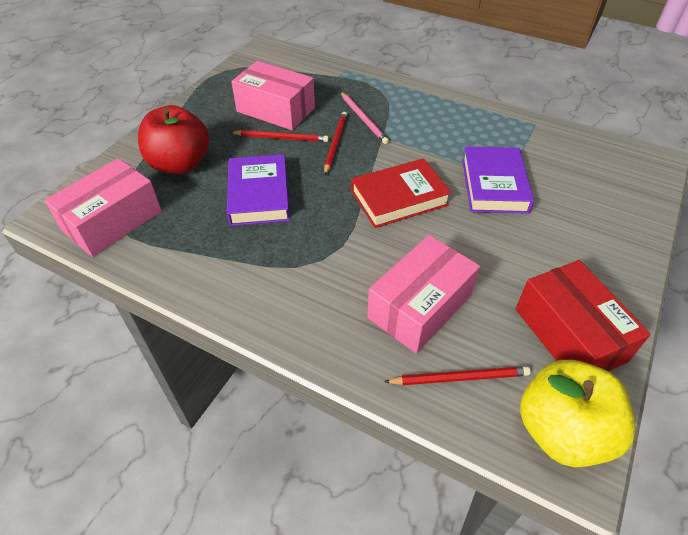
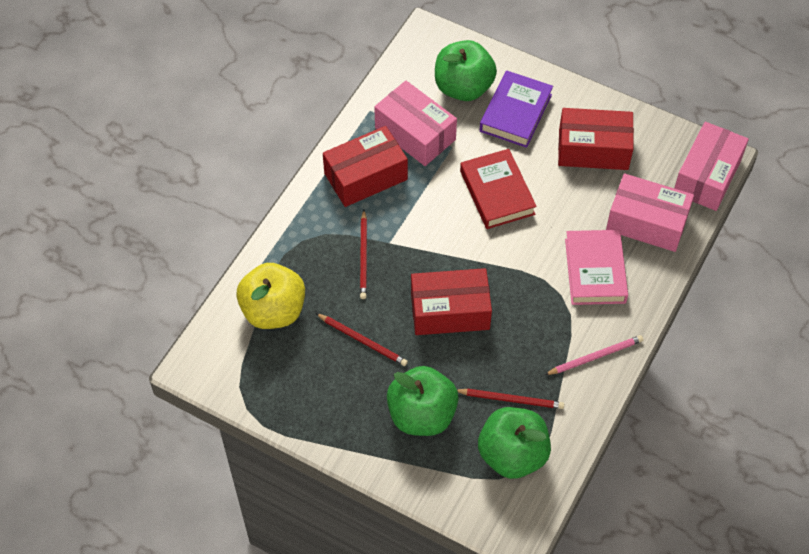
green apple: none = 0 -> [387,366,459,436] [435,40,497,101] [478,407,551,479] = 3
pink book: none = 0 -> [565,230,628,305] = 1
purple book: [227,154,290,226] [462,146,534,214] = 2 -> [480,71,553,148] = 1
red apple: [138,105,209,174] = 1 -> none = 0
red box: [515,260,651,371] = 1 -> [323,126,408,207] [411,268,492,335] [558,108,634,170] = 3

